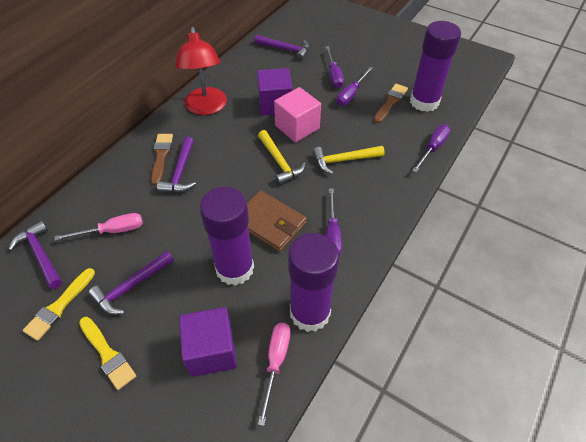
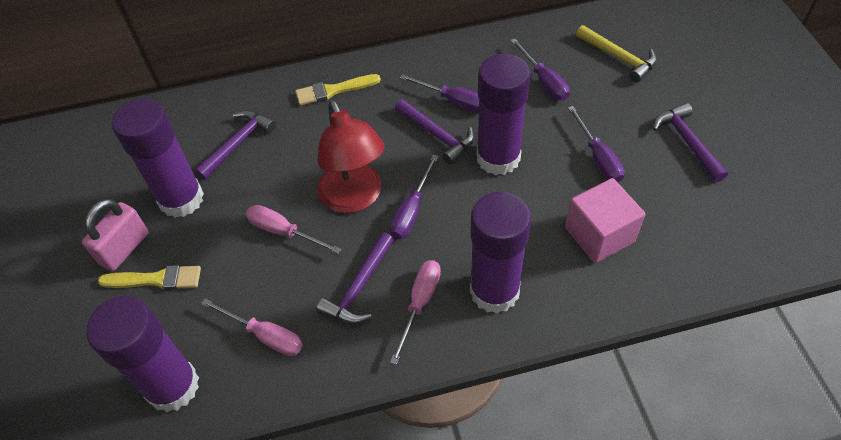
brown brush: [151,134,173,185] [374,84,408,123] = 2 -> none = 0
brown wallet: [247,190,307,252] = 1 -> none = 0
pink padlock: none = 0 -> [82,199,149,271] = 1
pink screwdriver: [55,213,143,241] [258,323,290,426] = 2 -> [201,298,303,356] [246,205,342,254] [390,260,441,365] = 3
purple cube: [179,307,237,377] [257,68,293,115] = 2 -> none = 0
purple glue stick: [200,187,254,286] [288,233,339,332] [410,21,461,112] = 3 -> [86,296,199,412] [112,99,204,218] [470,192,531,313] [476,54,531,175] = 4
yellow hammer: [258,130,306,185] [313,146,385,174] = 2 -> [576,25,657,83] = 1

